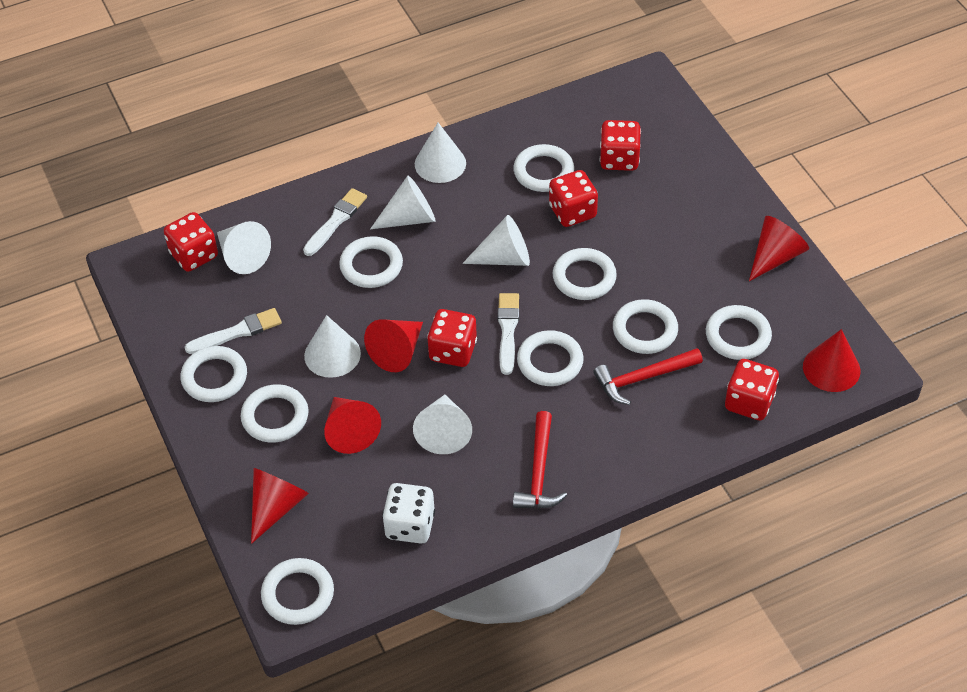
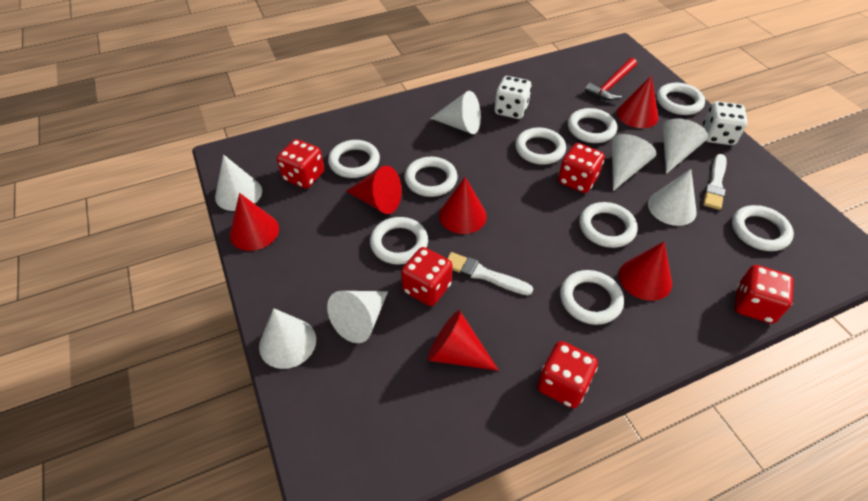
red cone: [251,468,309,544] [324,397,381,454] [364,319,423,372] [749,216,809,281] [803,329,861,392] = 5 -> [230,193,279,251] [346,166,402,214] [427,310,499,371] [439,177,487,234] [617,75,658,128] [619,242,672,301] = 6
red hammer: [513,411,567,508] [593,348,703,405] = 2 -> [585,58,637,100] = 1
white brush: [185,308,282,354] [303,188,367,256] [498,293,519,375] = 3 -> [447,252,533,295] [703,154,727,210] = 2
white cone: [217,221,271,274] [304,315,361,378] [370,176,436,229] [413,395,472,454] [415,123,466,183] [462,215,530,266] = 6 -> [215,154,262,211] [259,308,316,369] [327,291,388,343] [430,91,481,134] [612,134,656,191] [648,169,697,226] [663,118,708,174] = 7
white dice: [382,483,435,544] = 1 -> [494,76,532,119] [703,101,748,145] = 2

